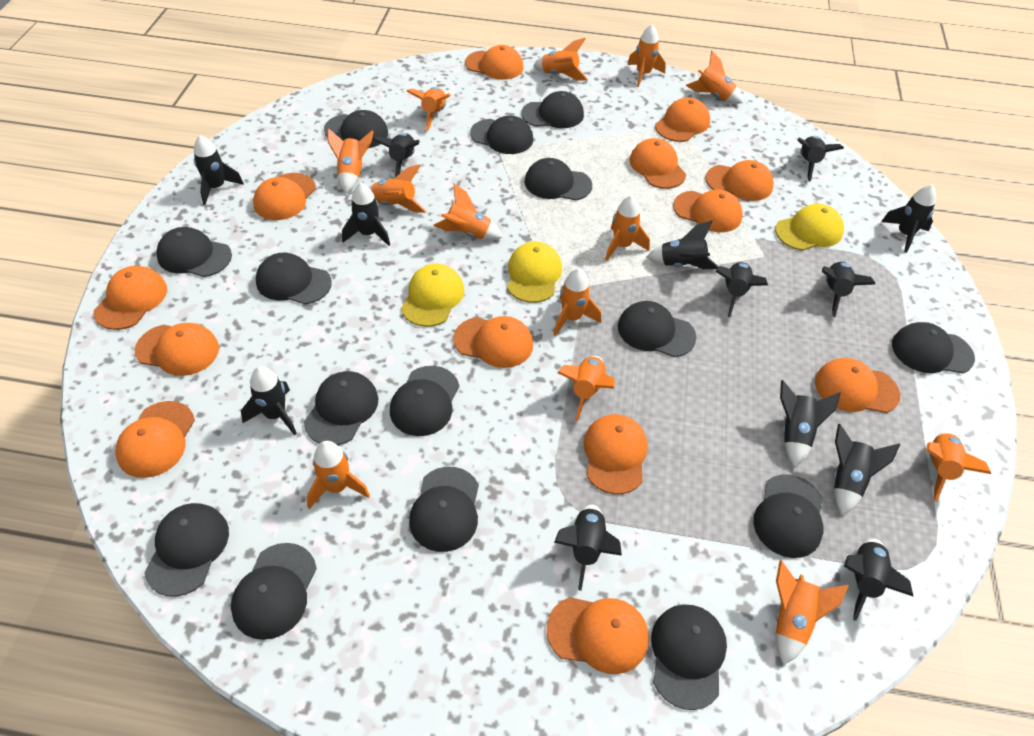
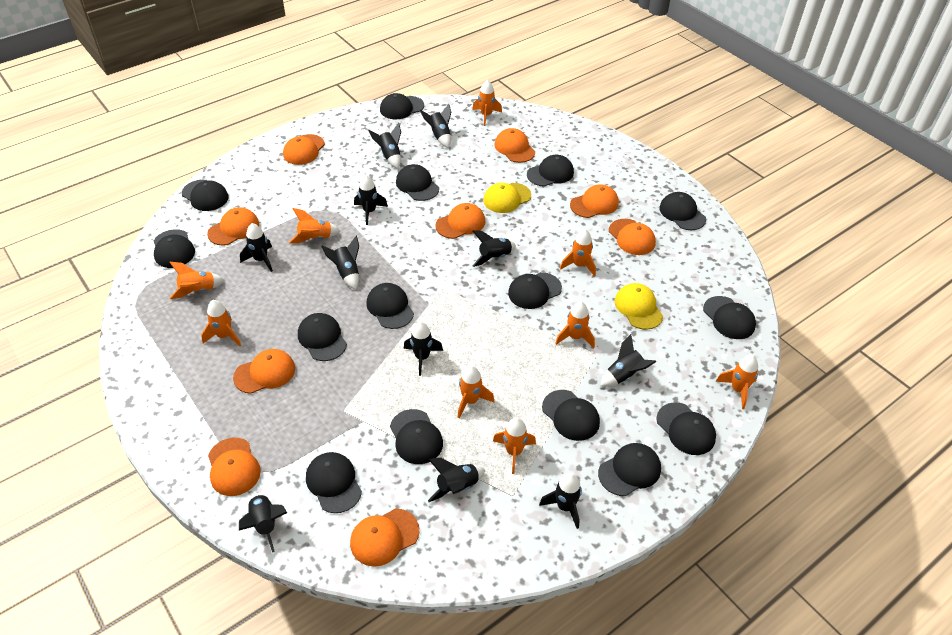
black rocket: [194,135,244,205] [241,366,297,435] [342,183,390,246] [373,133,420,177] [554,504,622,591] [647,220,719,269] [715,262,768,317] [780,380,841,467] [798,136,844,182] [822,262,875,317] [834,424,900,515] [844,539,913,621] [881,184,936,253] = 13 -> [239,493,287,553] [240,223,273,272] [321,236,359,290] [354,175,388,225] [369,123,401,169] [404,322,443,376] [420,103,451,148] [428,458,485,502] [473,230,516,267] [539,473,582,529] [600,334,656,387] = 11
orange cap: [94,266,167,330] [115,401,195,478] [135,323,219,376] [253,173,316,220] [453,316,533,368] [465,45,524,80] [547,597,649,674] [583,414,648,494] [629,138,686,189] [655,98,710,142] [673,190,743,232] [705,160,774,201] [815,358,900,413] = 13 -> [207,207,259,246] [208,438,261,496] [233,349,295,394] [283,134,325,165] [350,509,419,567] [435,203,485,239] [494,128,535,163] [570,184,619,218] [609,219,656,255] = 9
orange rocket: [307,441,370,509] [327,128,374,193] [369,164,427,213] [406,87,450,131] [433,184,503,240] [533,38,588,80] [554,268,601,336] [557,356,615,421] [605,195,650,261] [627,24,666,87] [686,51,743,104] [776,560,849,665] [927,432,991,502] = 13 -> [169,262,225,299] [201,300,241,346] [289,208,340,243] [458,366,494,418] [472,80,502,126] [493,417,536,474] [555,302,595,348] [560,229,596,277] [716,355,758,409] = 9
yellow cap: [401,264,464,327] [507,242,562,303] [775,204,844,251] = 3 -> [483,183,531,213] [615,283,663,330] = 2

